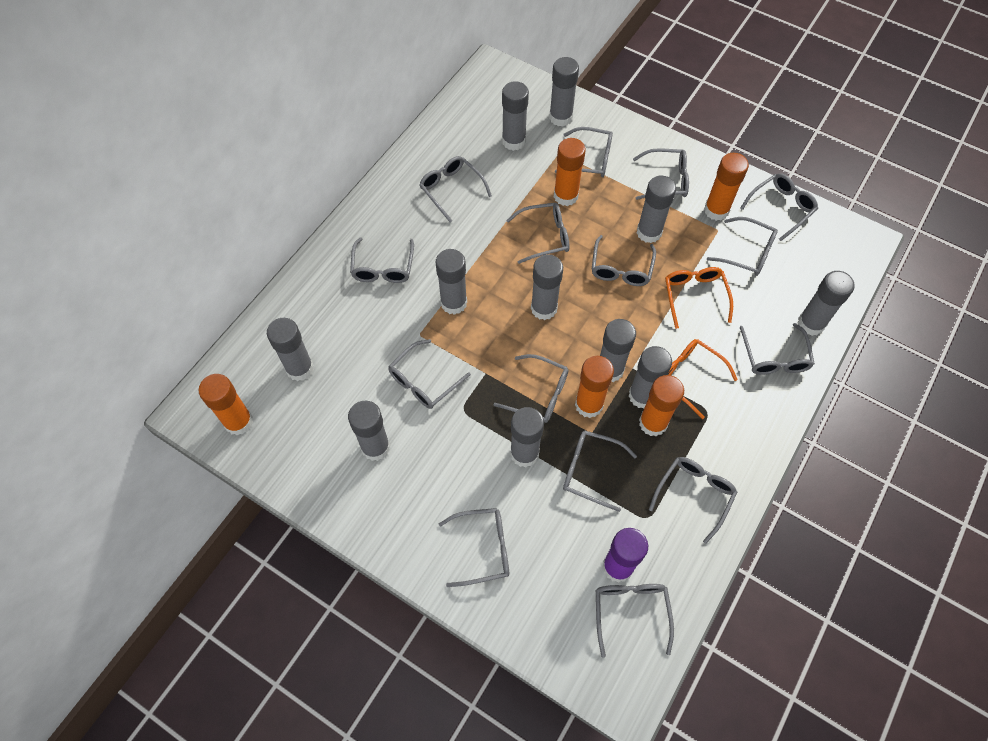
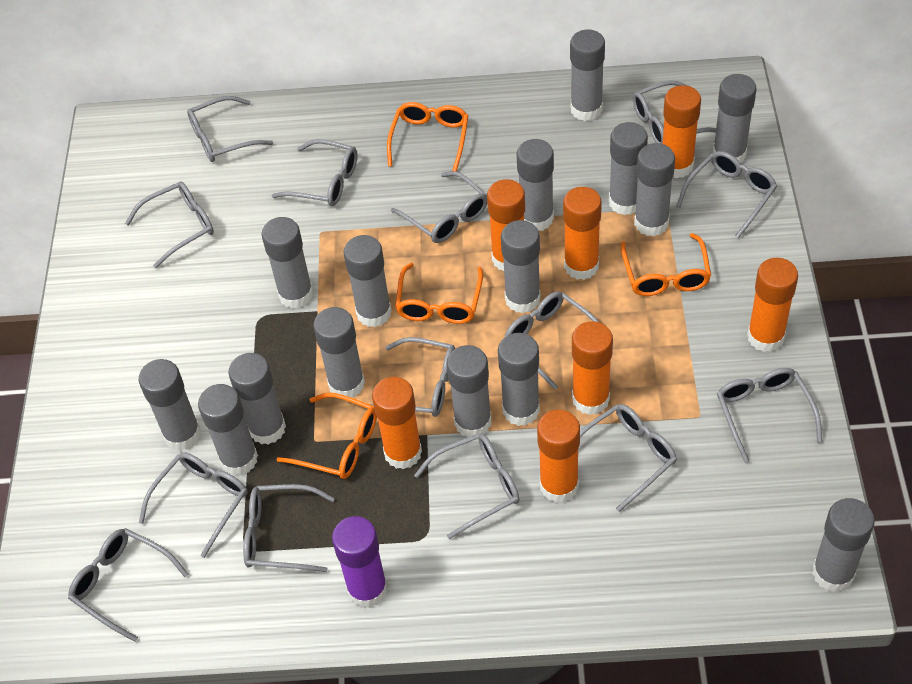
grey glasses: [350,237,414,283] [389,339,471,409] [419,156,492,223] [439,508,509,587] [494,354,569,423] [506,203,570,264] [555,127,613,177] [563,431,637,512] [592,235,656,286] [596,584,674,658] [633,148,689,200] [649,457,737,544] [707,217,778,276] [740,173,818,241] [740,323,815,375] = 15 -> [68,528,188,642] [125,182,214,268] [139,452,248,558] [187,96,273,162] [243,484,335,572] [272,139,358,206] [365,337,455,417] [391,171,487,243] [414,433,520,539] [504,292,599,390] [580,404,677,512] [632,81,716,144] [676,151,777,238] [717,368,822,463] = 14
grey glue stick: [267,318,314,381] [348,401,390,461] [436,249,467,315] [502,81,529,151] [510,407,544,467] [531,255,563,320] [549,57,579,127] [600,319,636,382] [628,346,672,409] [637,176,676,243] [798,271,855,336] = 11 -> [139,359,201,451] [198,384,258,476] [228,353,286,445] [261,217,313,309] [313,307,365,398] [343,235,392,327] [446,345,492,437] [498,333,540,426] [501,220,541,313] [516,139,554,231] [570,30,605,121] [609,122,648,215] [634,143,675,236] [713,74,757,163] [812,498,875,593] = 15
orange glasses: [665,267,733,329] [668,339,738,419] = 2 -> [277,393,377,479] [387,102,468,172] [395,263,483,324] [621,233,711,296] = 4
orange glue stick: [198,374,253,435] [554,138,586,206] [575,356,614,418] [639,375,684,436] [704,153,749,221] = 5 -> [372,377,422,470] [487,179,525,271] [537,410,580,503] [563,187,602,280] [572,321,613,415] [662,85,701,178] [747,258,798,352] = 7

